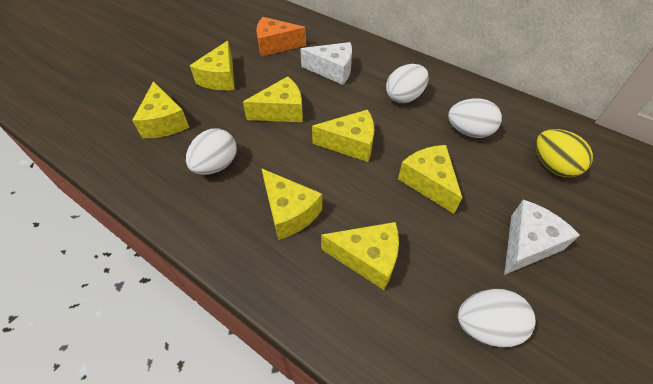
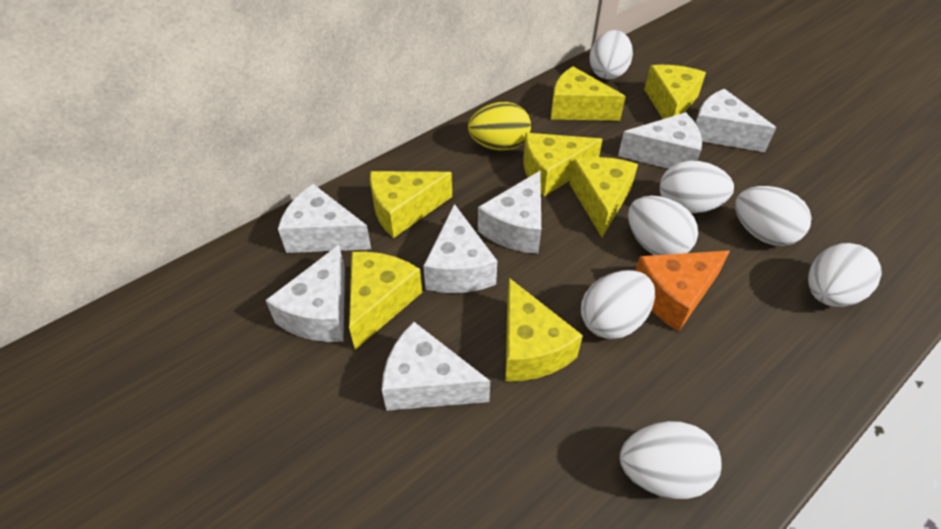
white cheese: [300,42,352,85] [504,200,580,275] = 2 -> [265,245,345,342] [278,184,371,253] [382,322,490,411] [423,204,497,293] [478,171,541,254] [618,112,702,169] [695,89,776,152] = 7
white egg: [186,128,237,175] [386,64,429,103] [448,99,502,138] [458,289,536,347] = 4 -> [581,270,655,339] [590,30,633,80] [620,421,722,499] [628,196,698,255] [660,161,734,214] [735,186,812,246] [808,243,882,307] = 7

